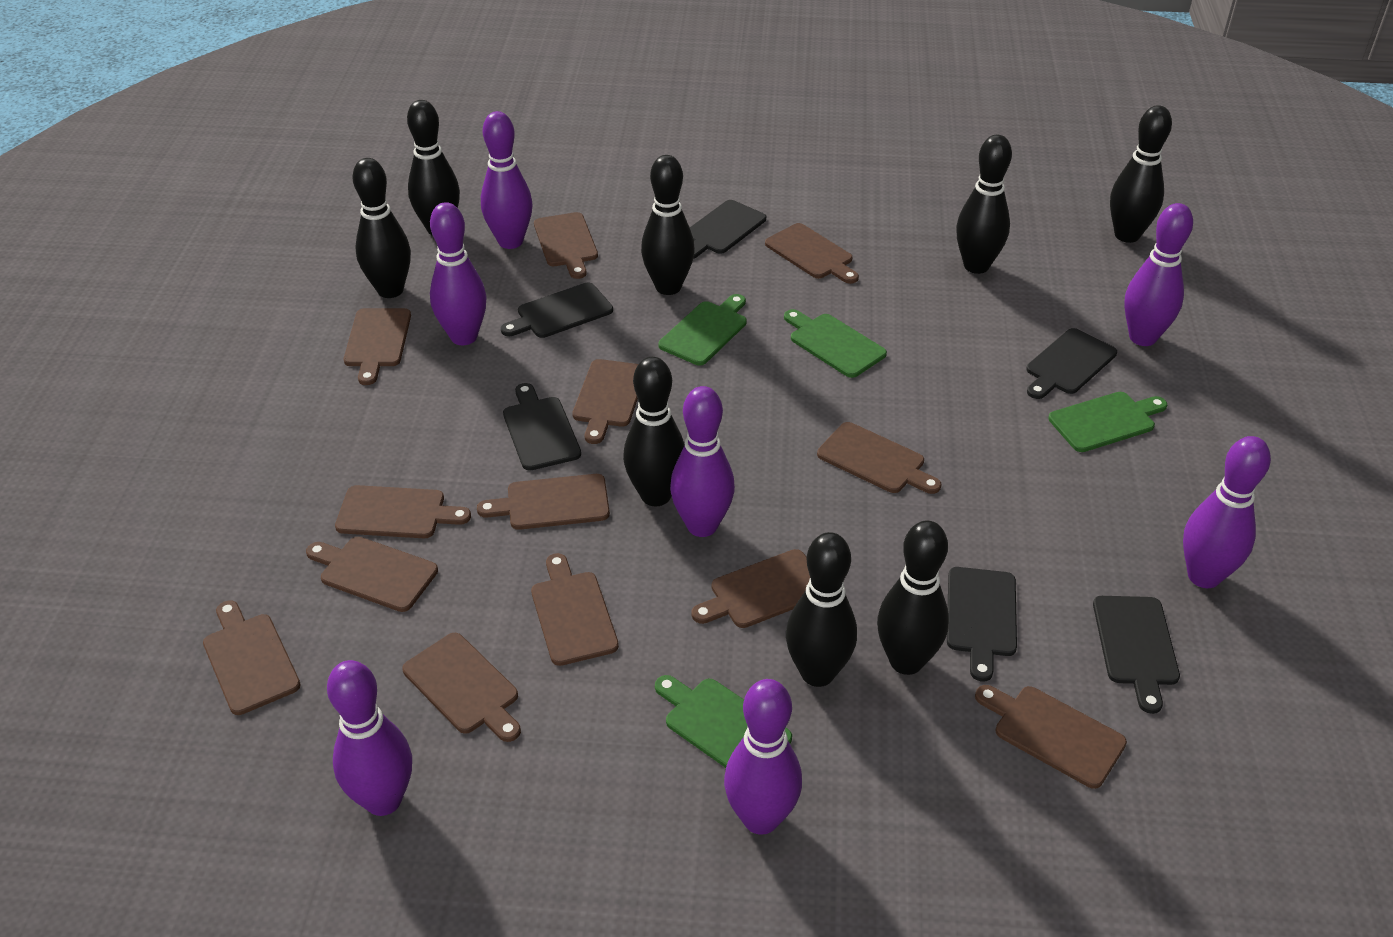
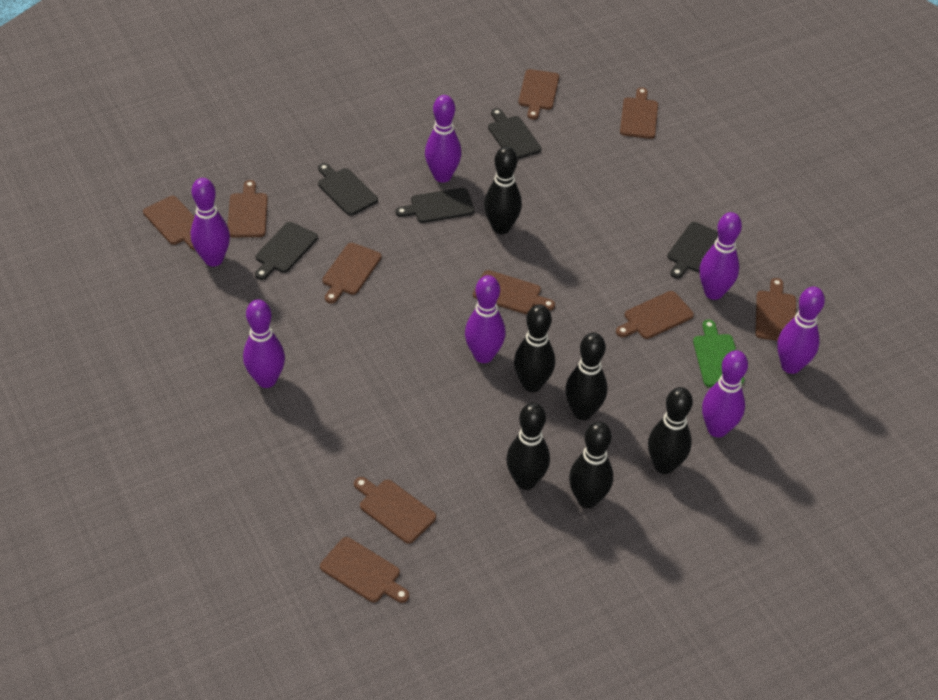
black bowling pin: [352,158,411,298] [407,100,460,236] [623,357,685,506] [641,155,695,295] [786,532,857,687] [877,521,949,675] [956,135,1012,274] [1110,105,1172,243] = 8 -> [484,146,522,234] [506,403,550,490] [514,304,555,392] [565,333,607,420] [569,421,613,508] [648,387,693,474] = 6
black cutting board: [501,282,613,338] [503,383,581,471] [690,200,766,259] [947,567,1017,681] [1026,328,1117,399] [1093,596,1180,714] = 6 -> [255,222,318,280] [318,163,378,216] [395,188,475,223] [488,108,541,159] [667,222,718,279] = 5
brown cutting board: [203,600,301,715] [306,537,438,612] [335,485,471,538] [344,308,411,385] [402,633,521,742] [477,474,610,530] [531,553,619,666] [534,212,598,279] [572,359,638,444] [691,549,810,628] [765,223,859,284] [817,422,941,494] [975,685,1127,789] = 13 -> [143,196,195,250] [228,180,268,237] [320,537,409,603] [322,243,382,304] [354,477,436,544] [473,270,555,314] [518,69,559,120] [616,291,694,339] [620,87,658,139] [755,278,796,341] = 10
green cutting board: [655,675,792,768] [659,294,747,366] [784,309,887,378] [1048,392,1167,452] = 4 -> [693,320,744,387] = 1

